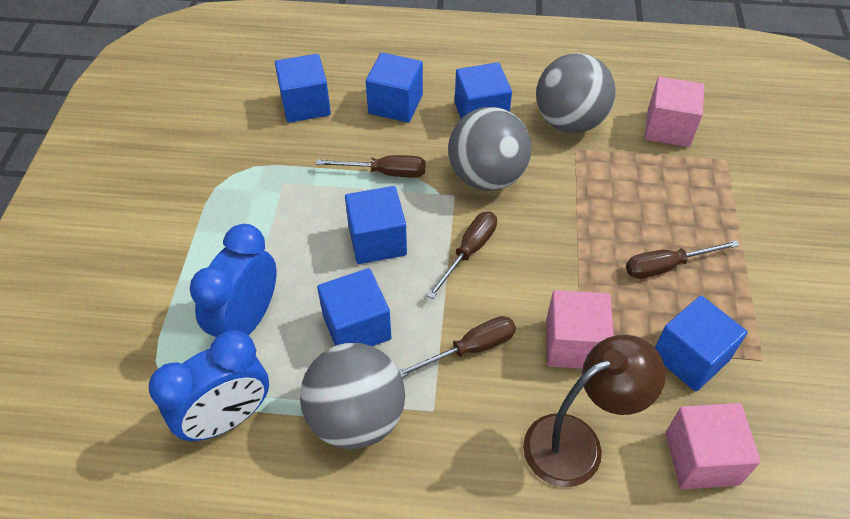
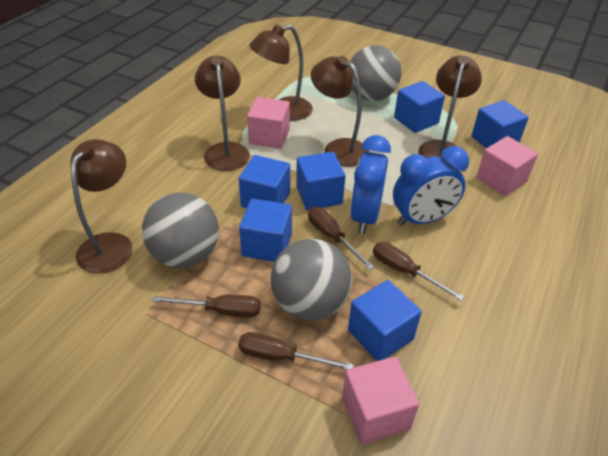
brown lamp: [523,335,666,487] = 1 -> [70,139,133,274] [195,56,250,171] [250,25,313,121] [311,56,369,167] [418,55,482,158] = 5

